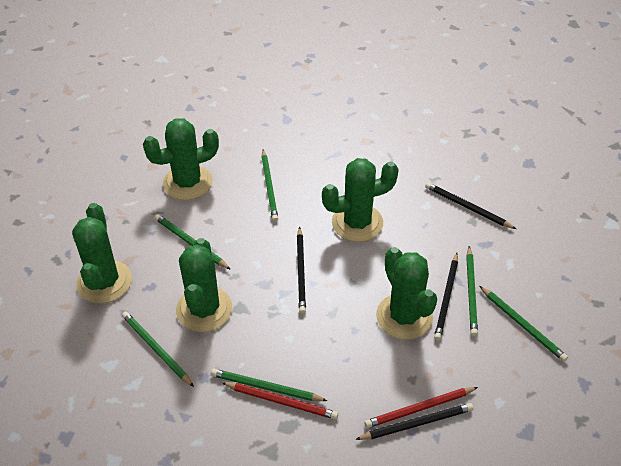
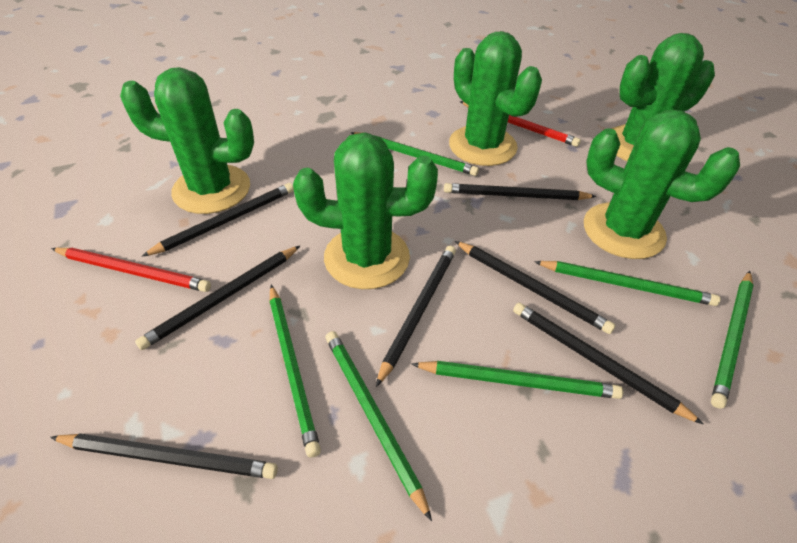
black pencil: [297,227,306,314] [355,403,473,440] [425,182,516,229] [434,253,458,341] = 4 -> [50,433,278,479] [135,246,300,350] [141,183,294,257] [376,246,456,387] [444,183,597,200] [455,241,616,334] [513,303,704,425] = 7

